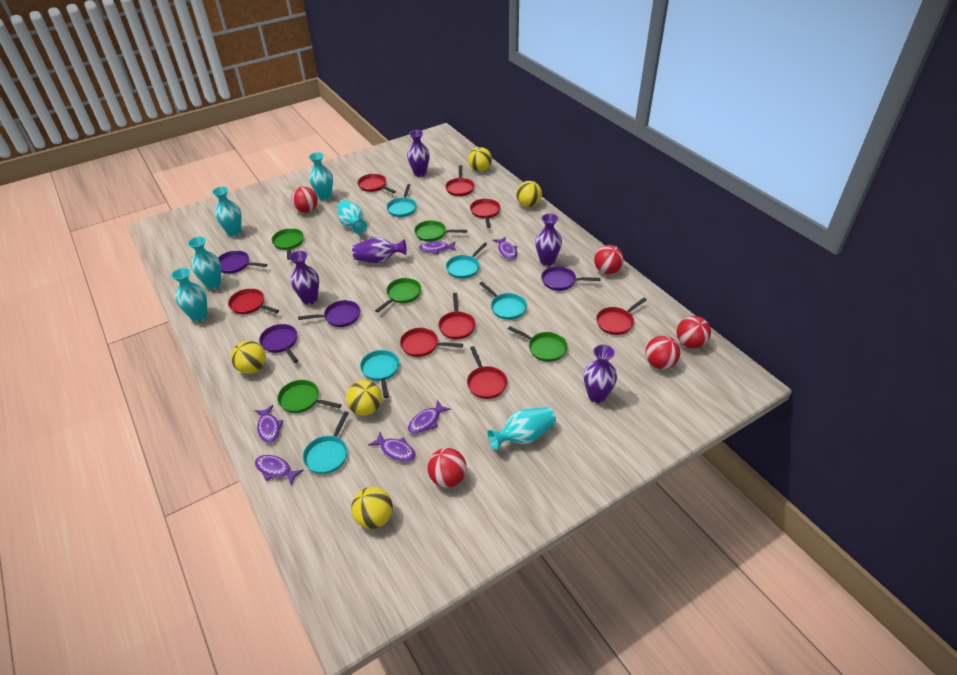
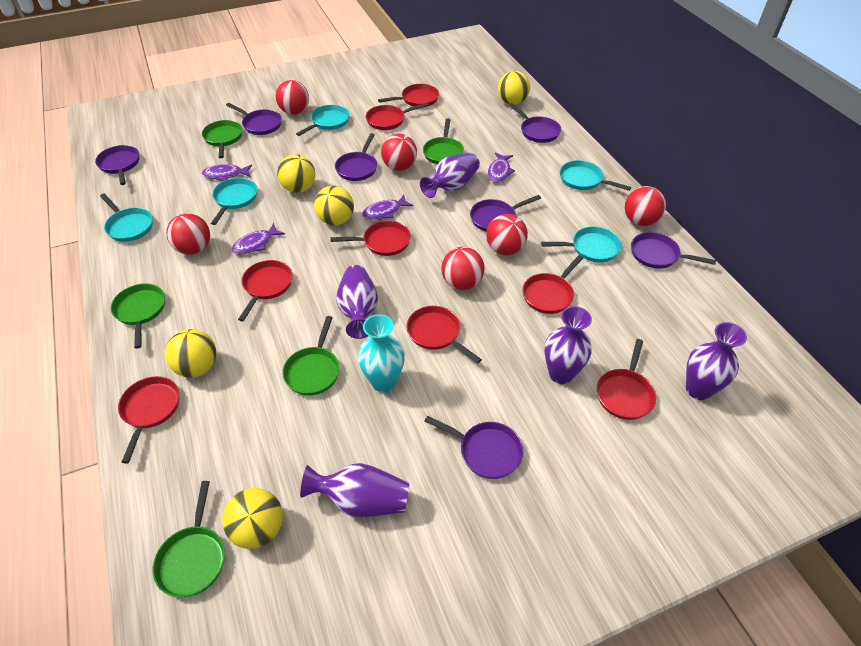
purple fish: [255,405,283,443] [255,455,304,486] [368,432,416,462] [408,400,451,434] [419,241,456,255] [493,237,517,260] = 6 -> [202,164,252,181] [232,223,285,255] [362,195,414,219] [488,152,515,183] = 4
purple pan: [218,250,267,274] [259,324,299,363] [298,300,360,327] [541,266,601,291] = 4 -> [95,145,139,185] [226,103,282,135] [335,133,377,181] [425,416,523,479] [470,195,541,232] [509,103,561,143] [631,232,716,269] = 7
red ball: [291,186,318,213] [428,448,467,488] [594,245,624,274] [645,336,680,369] [677,316,711,349] = 5 -> [166,213,210,255] [276,80,309,115] [381,134,417,171] [441,247,485,290] [486,214,528,255] [624,186,666,226] = 6
turquoise vase: [171,268,208,322] [188,237,221,290] [212,186,241,237] [309,152,333,201] [338,200,367,234] [487,407,556,450] = 6 -> [358,314,405,392] = 1

